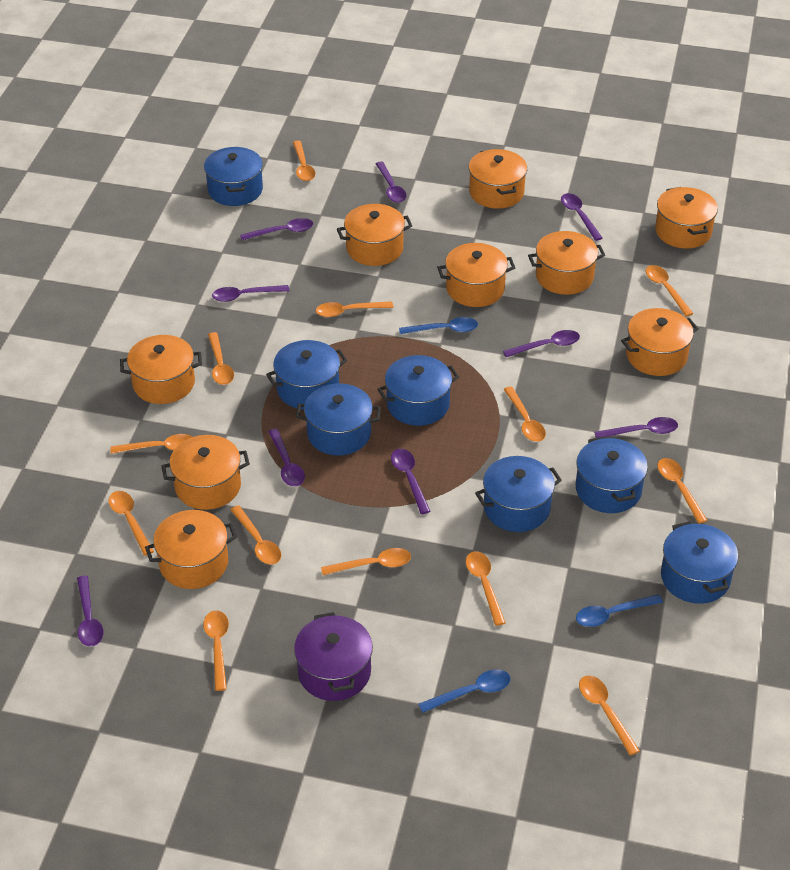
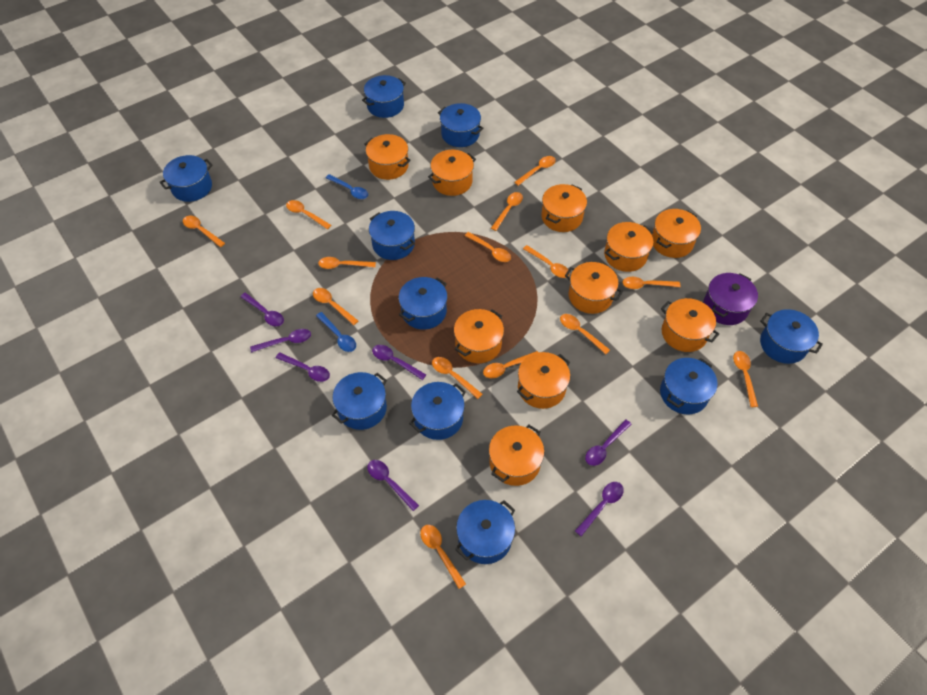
blue pot: [204,147,263,206] [266,340,348,410] [296,383,381,456] [377,355,459,426] [475,456,562,532] [576,436,648,513] [661,521,738,604] = 7 -> [159,155,213,202] [332,372,387,430] [362,75,406,118] [369,211,415,260] [399,277,447,330] [409,382,466,440] [438,103,483,147] [455,500,515,564] [660,358,718,414] [760,309,823,364] = 10
blue spoon: [399,317,478,334] [419,669,511,713] [576,594,663,627] = 3 -> [316,312,356,352] [326,174,368,199] = 2
orange pot: [120,335,202,404] [145,510,237,589] [161,435,250,510] [337,204,412,266] [437,243,515,307] [469,149,527,209] [528,231,605,295] [621,308,699,376] [655,187,718,249] = 9 -> [364,134,411,180] [428,150,476,196] [454,309,504,363] [489,425,544,486] [517,352,570,409] [541,184,587,232] [565,262,623,314] [604,222,653,272] [652,209,701,258] [661,298,719,352] = 10
orange spoon: [109,491,154,556] [111,434,193,454] [203,610,229,691] [208,332,234,385] [230,505,281,565] [293,140,316,181] [316,301,393,317] [321,548,411,575] [466,551,506,626] [503,386,546,442] [579,675,640,756] [645,265,694,316] [657,458,708,524] = 13 -> [183,216,225,247] [286,200,331,229] [313,288,358,325] [318,257,376,269] [420,525,466,589] [432,357,483,399] [465,232,511,262] [483,351,538,378] [491,192,523,231] [514,156,556,186] [523,245,570,278] [560,314,610,354] [622,277,680,289] [733,351,758,407] = 14
purple spoon: [77,576,103,646] [212,285,289,302] [240,218,313,240] [268,428,305,486] [375,161,407,203] [391,449,431,514] [503,330,580,357] [561,193,602,241] [594,417,678,438] = 9 -> [240,293,284,327] [250,329,311,353] [276,352,330,382] [367,460,419,511] [372,345,426,380] [575,482,624,536] [585,419,631,466] = 7

